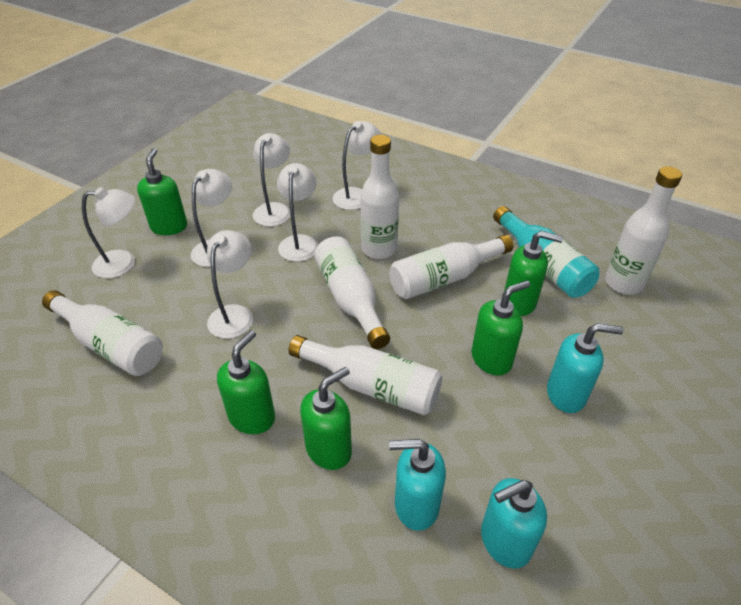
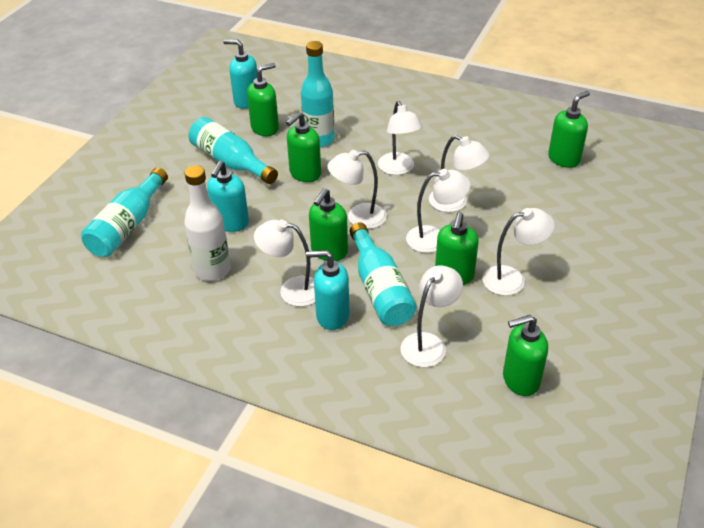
green soap dispenser: [137,148,187,235] [217,330,275,434] [300,367,352,470] [472,280,530,376] [504,231,563,316] = 5 -> [247,63,279,136] [286,112,321,182] [309,188,348,261] [435,212,479,285] [503,315,548,396] [548,91,590,168] = 6
turquoise bottle: [493,206,599,298] = 1 -> [81,168,168,257] [189,117,278,184] [301,41,335,147] [350,222,416,326] = 4
white bottle: [42,290,163,376] [288,335,442,415] [314,236,390,349] [360,135,399,259] [389,234,513,299] [605,166,682,294] = 6 -> [184,165,231,281] = 1
white lamp: [82,187,136,278] [191,169,232,267] [207,230,253,339] [253,133,290,226] [277,163,318,262] [333,121,381,210] = 6 -> [254,220,315,307] [328,150,387,229] [378,101,423,175] [400,265,463,367] [406,169,471,253] [429,135,490,212] [482,208,555,296] = 7

